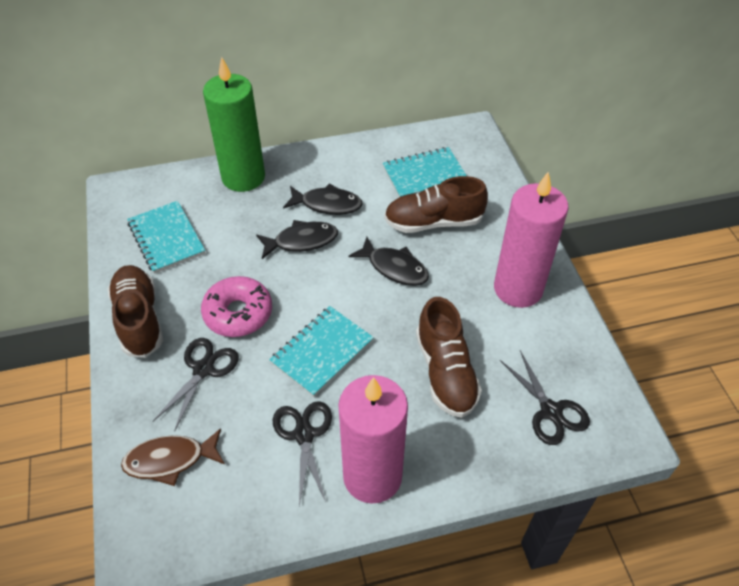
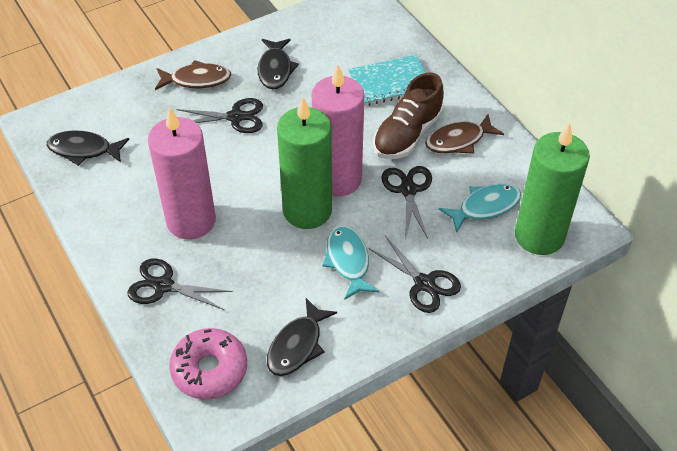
black scissors: [152,338,239,432] [273,401,332,506] [500,351,590,445] = 3 -> [127,258,233,310] [176,98,263,133] [369,236,461,313] [381,166,432,239] = 4
brown fish: [121,428,225,486] = 1 -> [155,60,231,90] [425,114,504,154] = 2
brown shoe: [107,265,163,358] [384,176,488,233] [416,297,482,418] = 3 -> [373,72,444,159] = 1
green candle: [203,57,265,192] = 1 -> [277,97,332,229] [515,123,590,255] = 2
turquoise fish: none = 0 -> [322,225,379,300] [439,184,521,233] = 2
turquoise notebook: [127,201,205,274] [269,306,374,397] [383,147,467,197] = 3 -> [348,55,426,106] = 1

